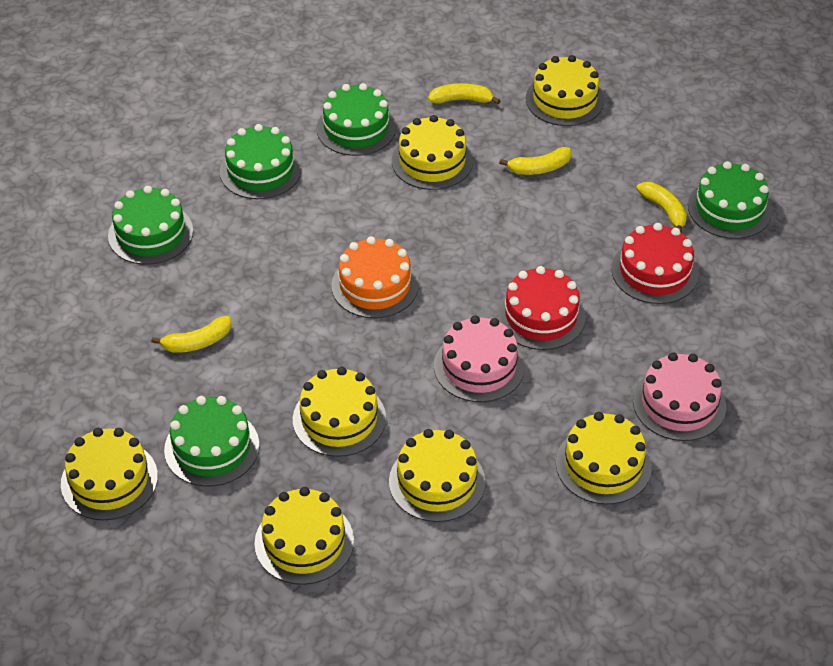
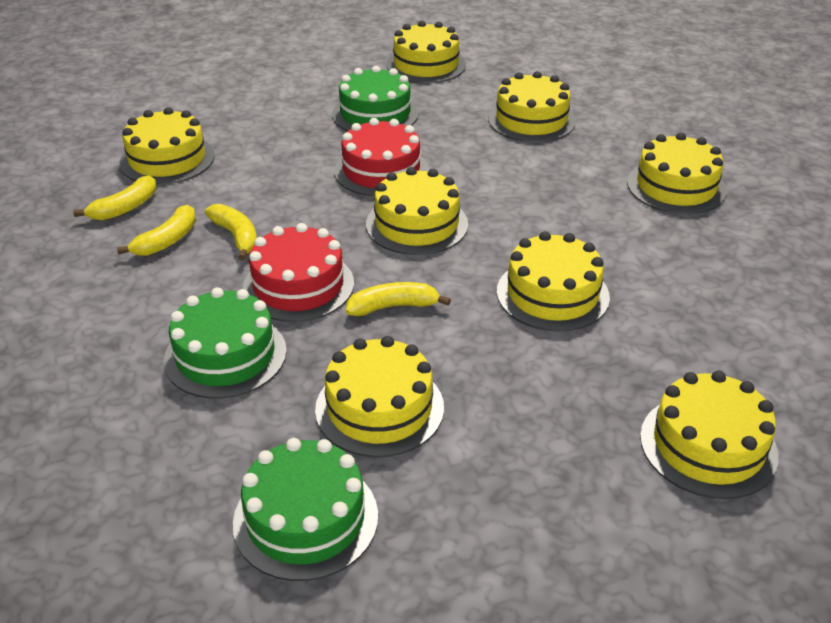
green cake: [108,186,193,265] [164,396,259,487] [220,124,302,199] [317,83,396,156] [688,161,772,239] = 5 -> [164,287,287,399] [233,438,378,581] [332,66,419,131] = 3
orange cake: [331,236,419,318] = 1 -> none = 0
pink cake: [434,316,525,402] [633,352,726,441] = 2 -> none = 0
yellow cake: [61,428,158,520] [254,487,354,585] [293,367,386,457] [389,429,485,522] [392,115,473,190] [526,55,604,126] [556,412,652,505] = 7 -> [120,107,215,185] [315,336,444,457] [366,167,468,255] [387,21,466,83] [488,71,576,142] [497,231,610,332] [627,133,726,214] [640,371,779,499] = 8

